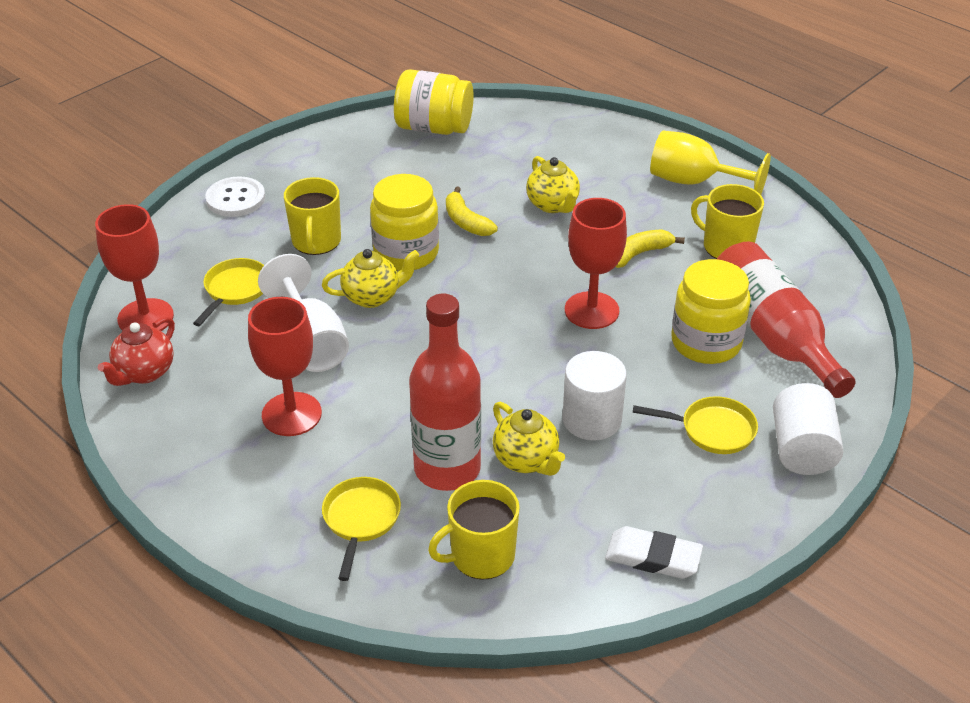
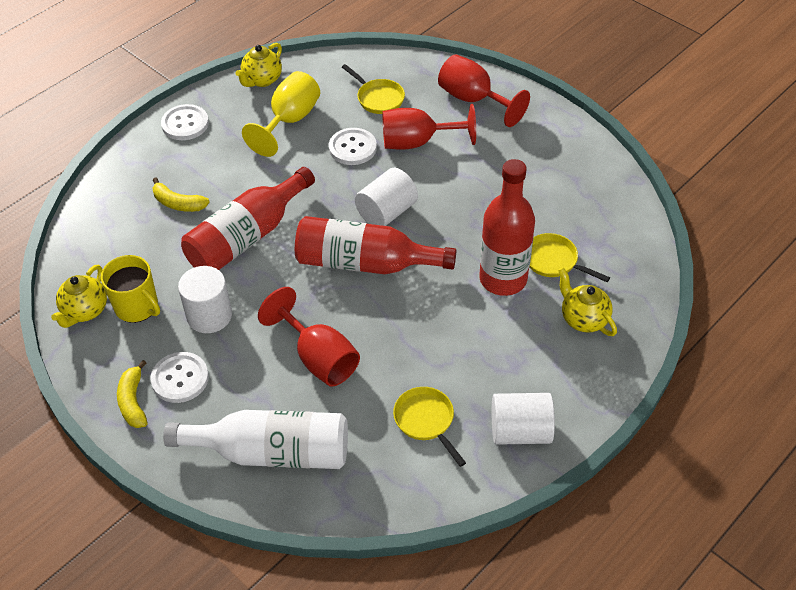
red bottle: [409,294,481,491] [717,241,856,398] = 2 -> [181,167,315,270] [295,216,456,274] [479,159,535,296] = 3
red teapot: [98,316,175,386] = 1 -> none = 0
white bottle: none = 0 -> [163,410,348,469] = 1
white button: [205,176,265,217] = 1 -> [151,352,209,403] [161,104,209,140] [329,128,377,165] = 3
white cylinder: [562,351,627,441] [773,383,843,475] = 2 -> [178,266,232,333] [355,168,418,226] [492,393,555,445] = 3
white eraser: [605,526,703,579] = 1 -> none = 0
white goblet: [258,254,349,372] = 1 -> none = 0
yellow jar: [370,174,439,271] [394,69,473,135] [671,259,751,364] = 3 -> none = 0
yellow mug: [284,177,341,255] [428,480,520,580] [691,184,764,259] = 3 -> [101,255,160,323] = 1

